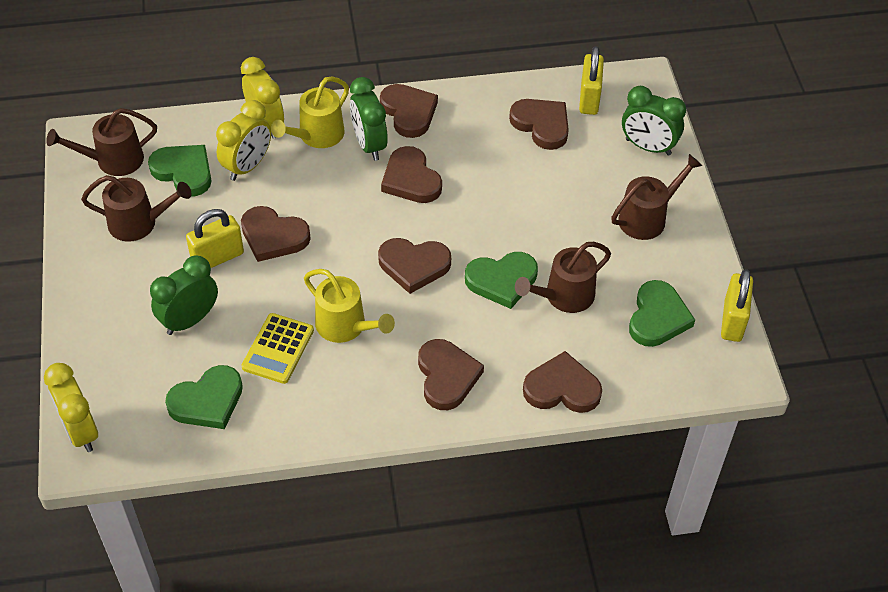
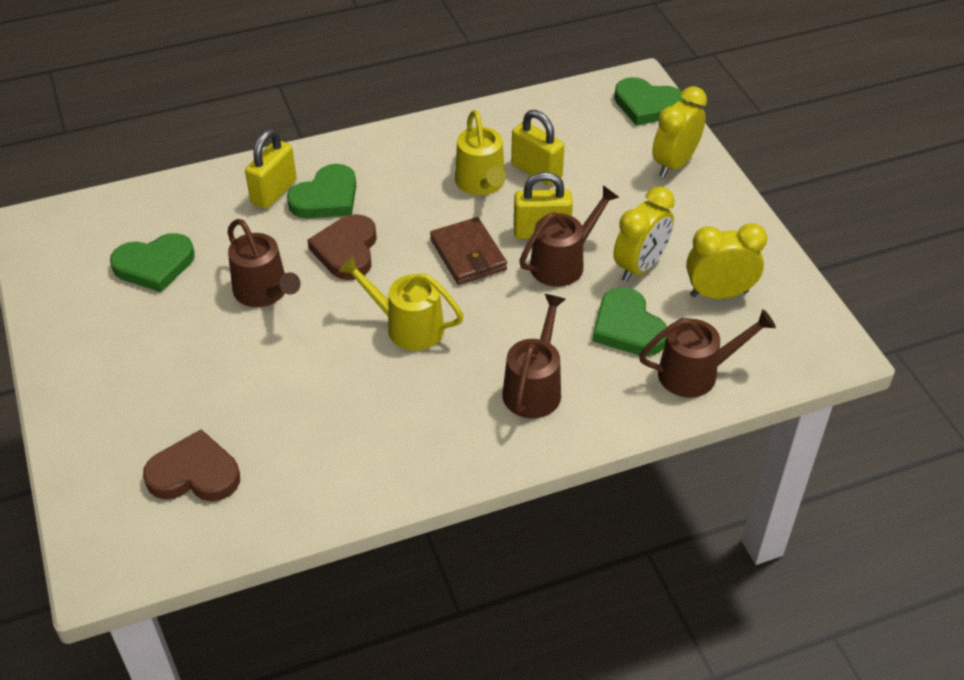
brown heart: [241,206,311,262] [378,238,451,294] [380,84,438,138] [381,146,442,203] [418,339,484,410] [509,99,569,150] [523,351,602,413] = 7 -> [143,429,240,501] [307,214,377,280] = 2
brown wallet: none = 0 -> [430,217,507,285] = 1
green clock: [150,256,218,335] [350,77,388,161] [622,86,686,155] = 3 -> none = 0
yellow calculator: [241,313,314,384] = 1 -> none = 0

